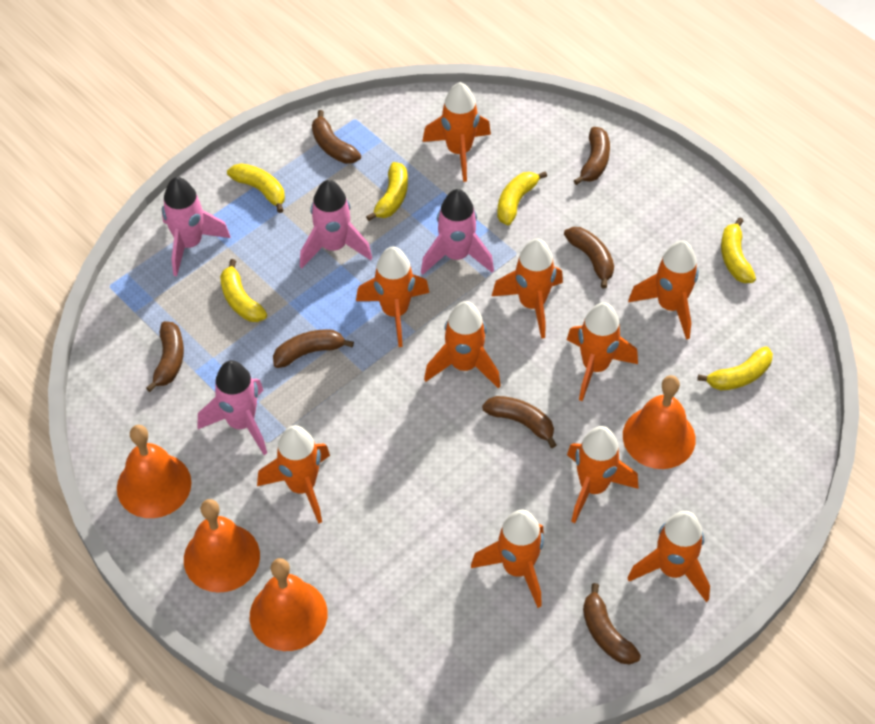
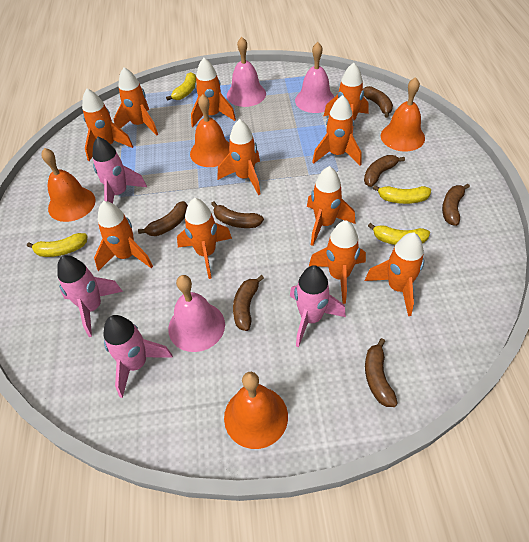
orange rocket: [257,425,330,524] [356,247,429,347] [422,82,491,182] [424,301,501,388] [471,510,544,608] [492,239,563,339] [567,302,638,401] [567,426,639,523] [628,240,699,340] [628,511,710,602] = 10 -> [82,89,133,162] [94,201,153,271] [114,67,158,136] [177,198,232,279] [191,58,236,127] [217,119,261,195] [307,166,355,246] [309,220,366,304] [312,95,362,166] [324,63,369,135] [365,233,425,316] = 11
pink bell: none = 0 -> [168,275,225,352] [227,37,266,107] [295,42,334,113] = 3
yellow banana: [220,259,267,322] [227,163,285,213] [366,162,408,221] [497,171,547,226] [697,346,773,390] [721,217,756,283] = 6 -> [27,233,88,257] [166,72,196,101] [368,223,430,245] [373,185,431,204] = 4

